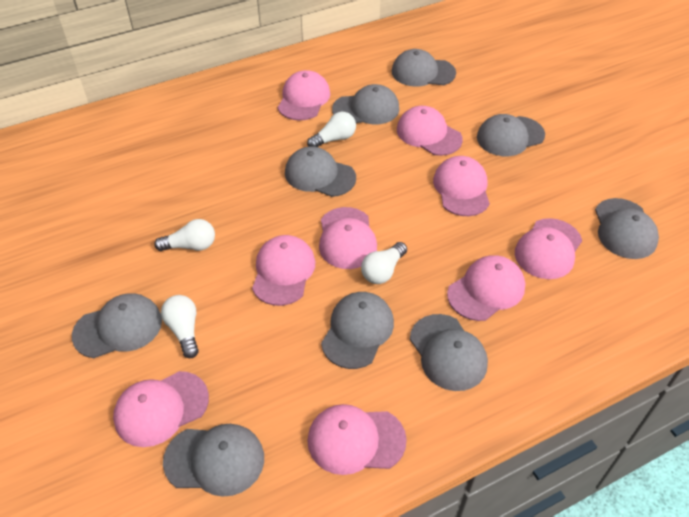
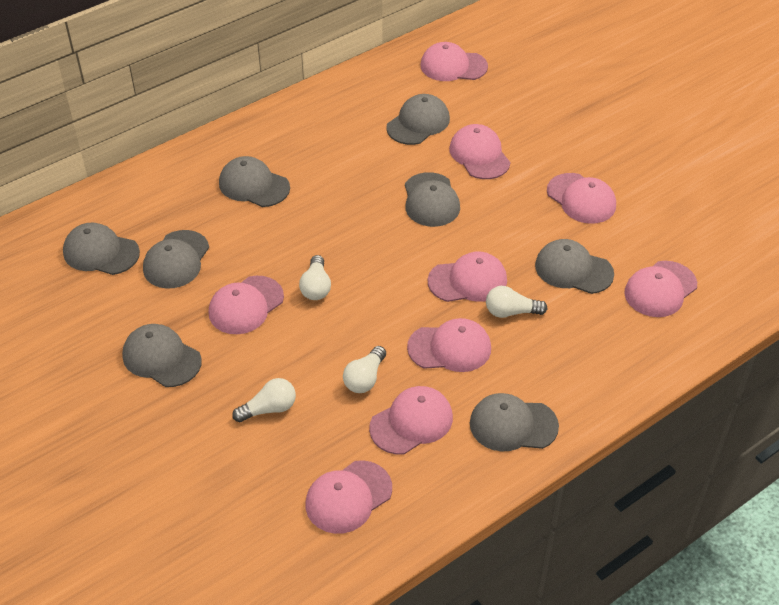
grey cap: [72,293,162,358] [163,424,264,497] [285,146,356,197] [321,292,394,369] [332,84,399,125] [392,49,456,86] [410,314,488,391] [477,114,545,156] [595,198,659,259] = 9 -> [63,223,140,275] [122,324,202,387] [143,230,209,289] [219,156,290,207] [386,94,450,145] [405,172,460,227] [470,393,559,451] [535,239,614,294] = 8

